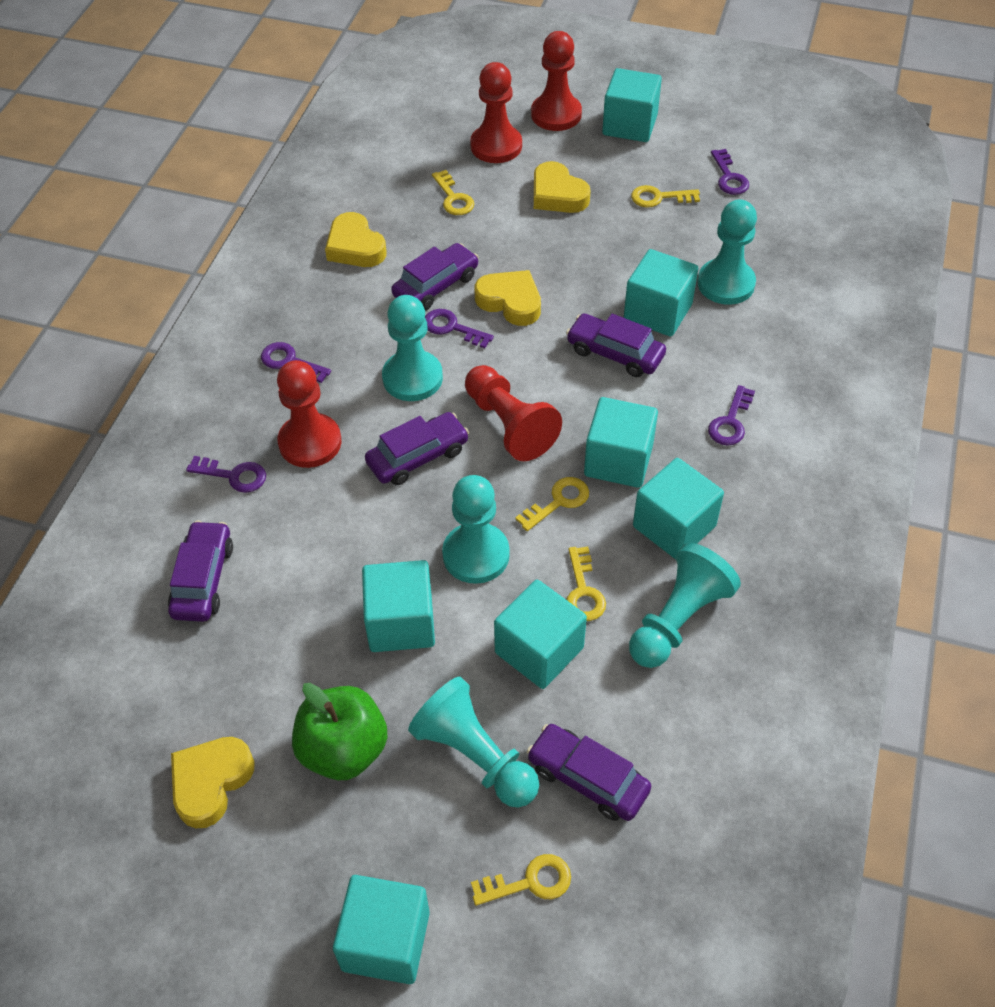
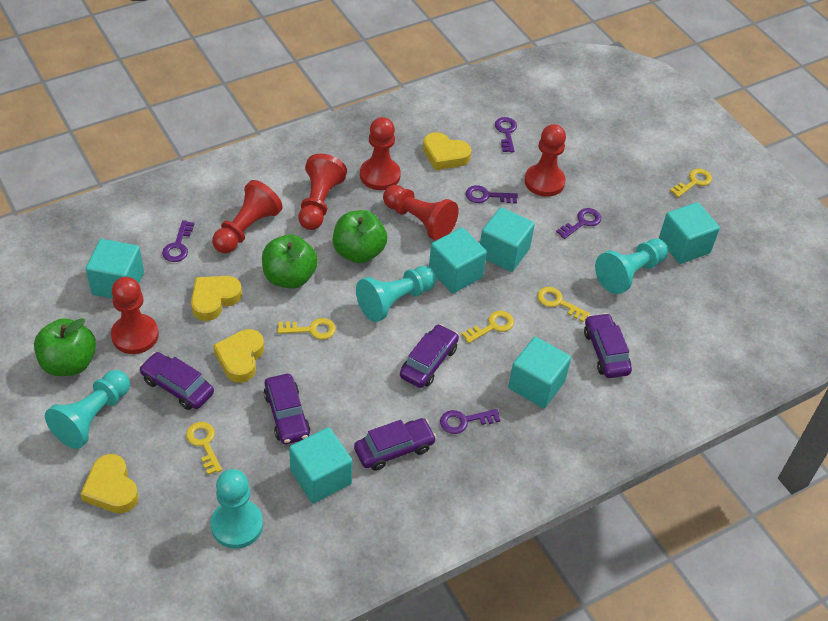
green apple: [292,683,388,780] = 1 -> [34,318,96,376] [262,234,318,289] [333,210,387,263] = 3
red pawn: [277,360,342,468] [465,365,562,461] [470,62,522,163] [531,31,582,131] = 4 -> [111,277,159,354] [212,180,283,253] [299,154,347,230] [360,117,401,190] [383,185,459,240] [524,124,566,197] = 6
turquoise cube: [333,875,430,984] [362,560,435,652] [494,580,587,689] [584,397,658,488] [602,68,662,142] [624,249,698,337] [633,458,724,559] = 7 -> [86,239,144,299] [289,427,352,503] [429,228,487,293] [480,207,535,272] [508,337,571,408] [659,202,720,264] = 6
turquoise pawn: [382,295,443,401] [408,677,539,808] [442,475,510,584] [629,543,741,668] [698,200,757,305] = 5 -> [45,370,130,449] [211,469,263,549] [356,266,437,322] [595,239,668,294] = 4

